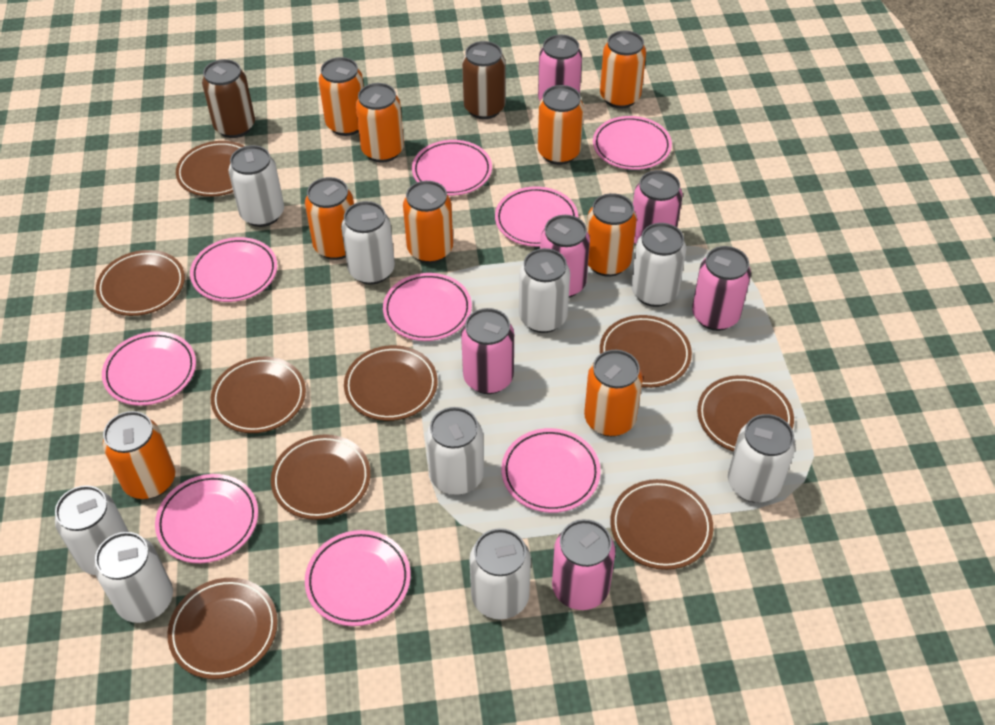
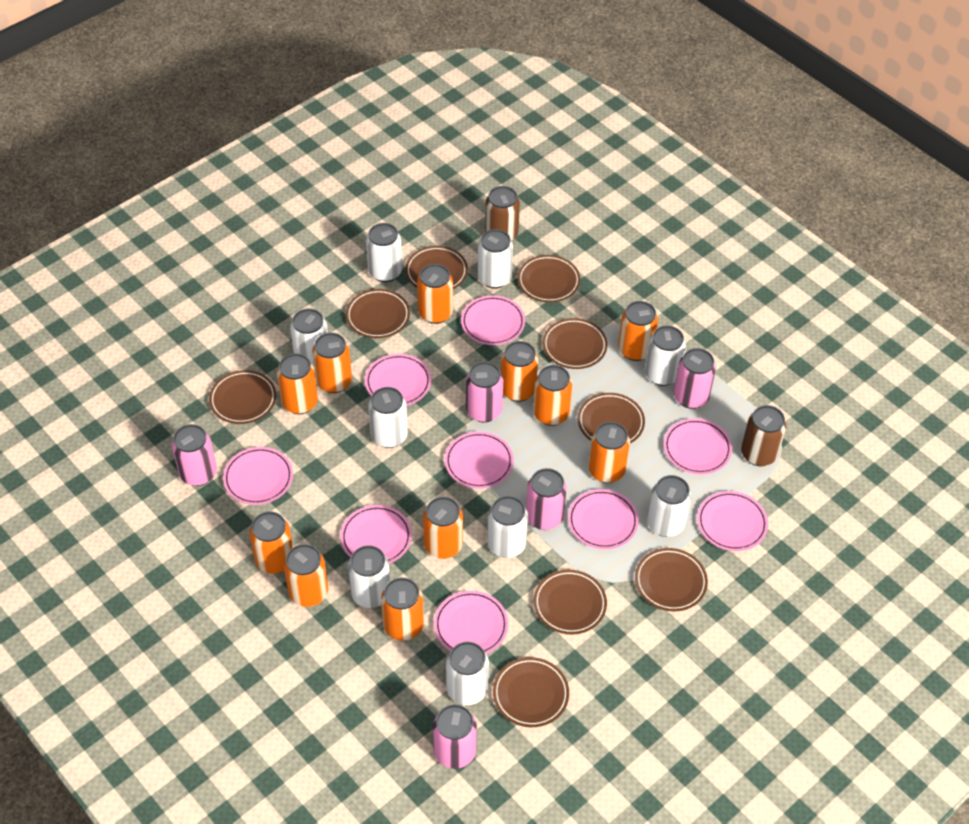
orange can: [103,411,175,499] [305,177,354,260] [319,57,364,136] [356,83,404,163] [403,181,453,263] [538,85,584,165] [584,350,643,437] [587,193,637,277] [600,31,646,108] = 9 -> [249,511,293,574] [277,353,318,414] [284,544,328,607] [312,333,352,393] [381,578,424,641] [417,264,453,324] [423,497,463,559] [501,341,538,402] [533,365,572,426] [588,422,630,483] [618,301,658,361] = 11
pink can: [461,308,514,394] [538,35,582,101] [540,215,590,298] [552,519,615,610] [633,170,683,244] [692,246,751,331] = 6 -> [172,424,217,486] [433,704,477,769] [466,362,503,423] [526,468,567,530] [674,348,716,409] = 5

